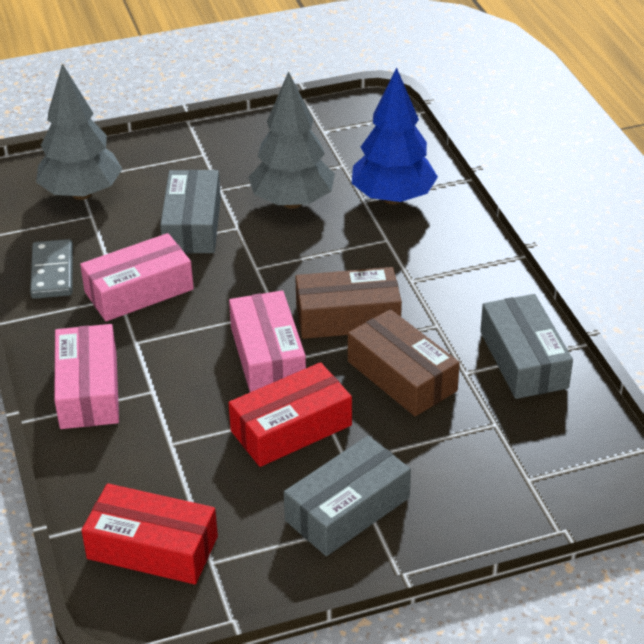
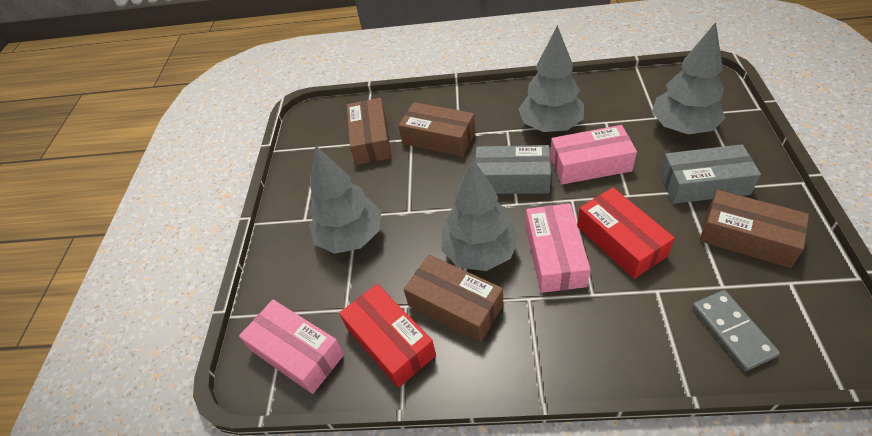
blue tree: [352,67,438,205] = 1 -> none = 0
brown box: [295,267,402,339] [348,309,460,416] = 2 -> [347,98,392,165] [398,102,476,157] [404,255,503,342] [700,190,809,268] = 4
grey box: [160,170,221,253] [284,436,411,556] [480,294,573,399] = 3 -> [475,145,551,194] [659,144,761,204] = 2
grey tree: [36,64,122,200] [248,71,335,209] = 2 -> [309,145,381,254] [441,158,519,271] [518,25,584,132] [652,22,725,134] = 4

